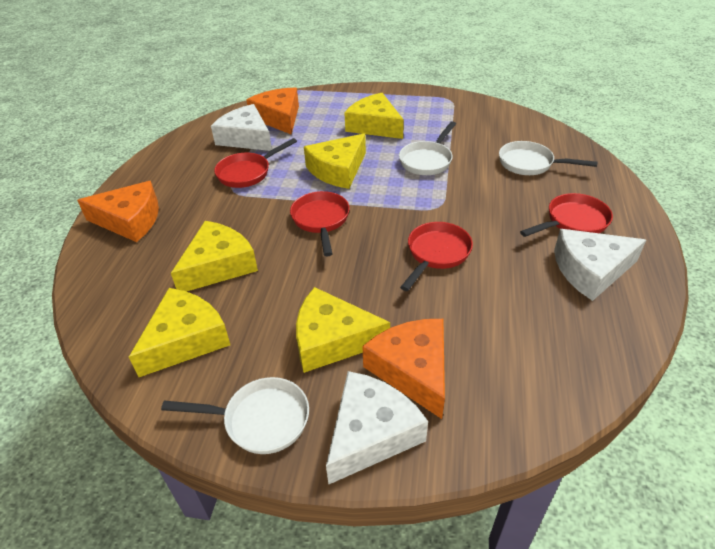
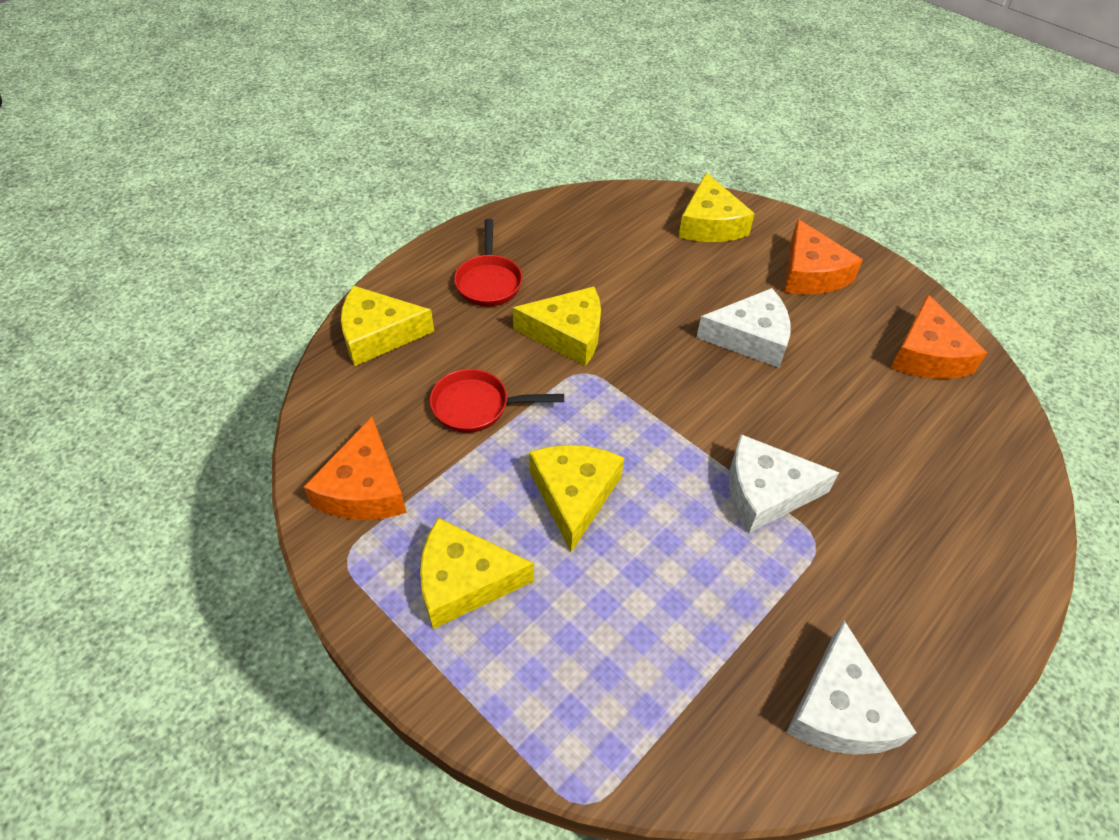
red pan: [214,138,297,188] [290,191,350,256] [400,222,473,291] [520,193,613,237] = 4 -> [430,369,564,433] [454,219,522,307] = 2
white pan: [161,377,309,454] [399,121,456,175] [499,141,598,175] = 3 -> none = 0

